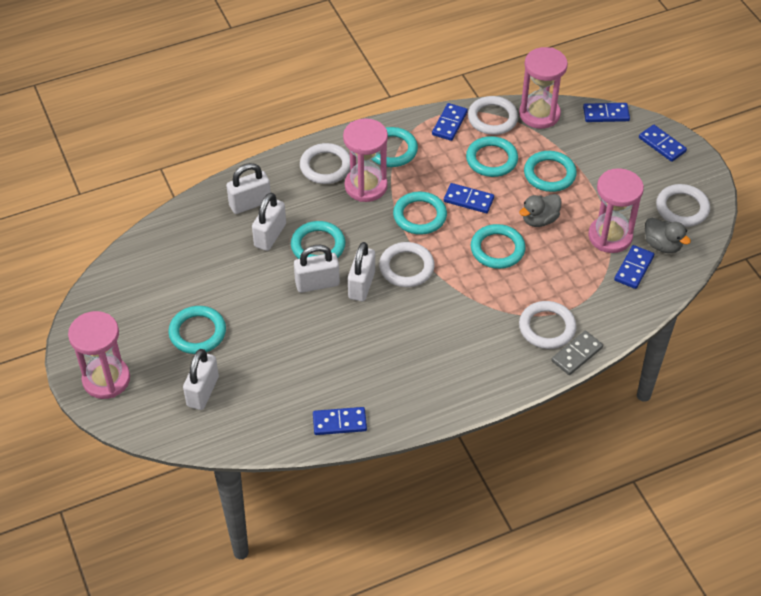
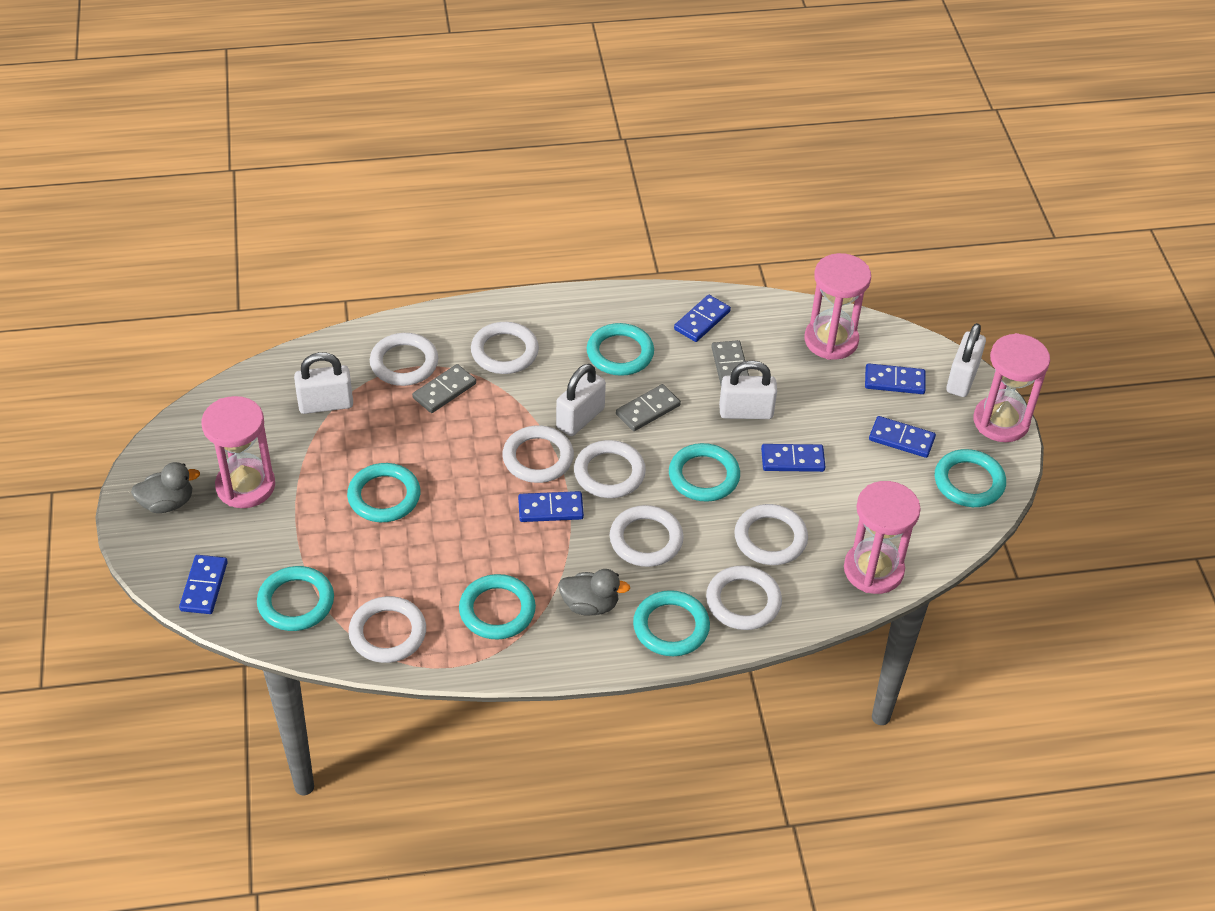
grey domino: [551,331,603,375] = 1 -> [412,364,476,413] [616,384,681,431] [711,340,749,384] = 3
white padlock: [183,349,219,410] [226,163,271,214] [252,193,286,251] [294,245,340,293] [348,242,375,301] = 5 -> [294,352,353,414] [556,364,606,436] [719,361,777,419] [946,323,986,397] = 4
white ring: [300,143,350,184] [379,242,435,287] [468,96,519,135] [519,301,576,349] [656,184,710,227] = 5 -> [348,596,426,663] [370,333,438,386] [471,322,539,374] [503,425,574,483] [574,440,646,498] [610,505,684,567] [706,566,782,630] [734,504,808,565] = 8

